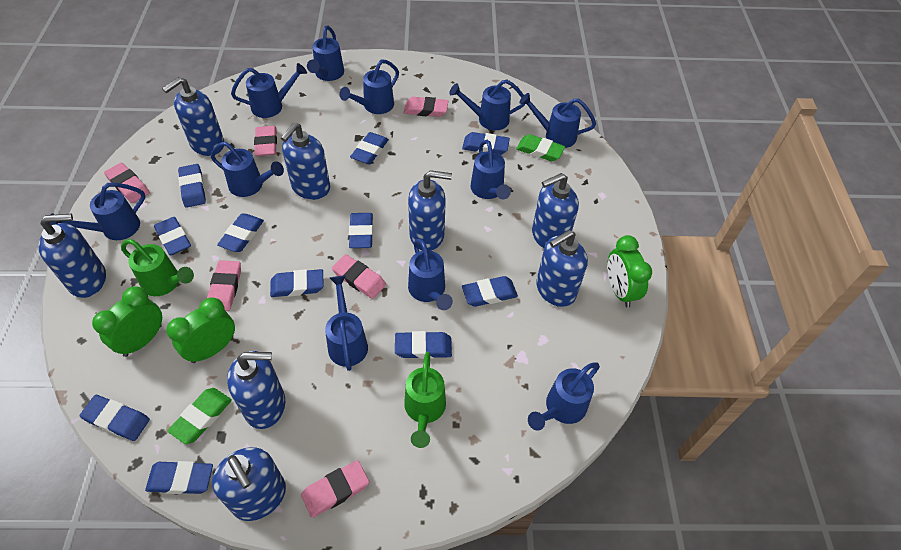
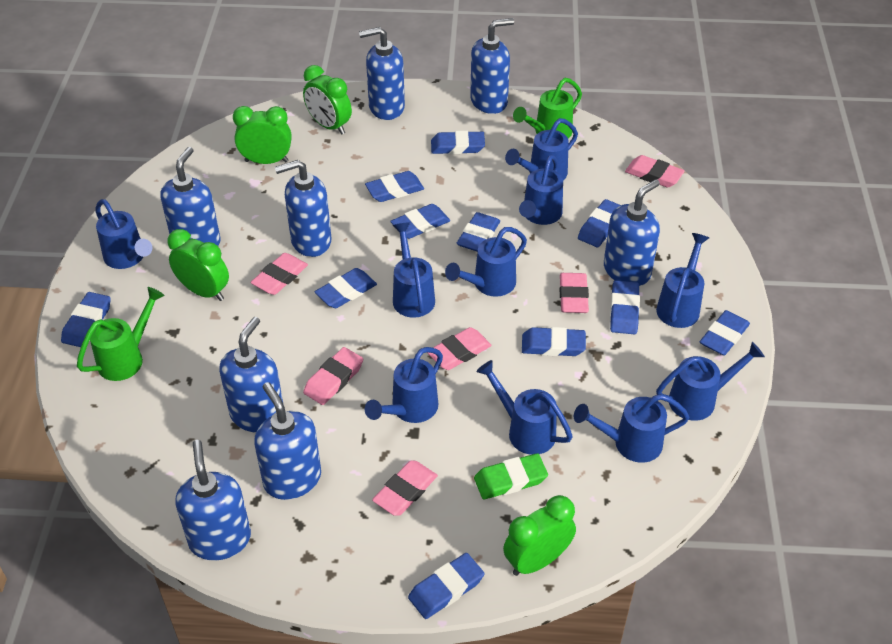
blue watering can: [49,183,145,240] [211,142,284,197] [231,63,307,118] [307,26,344,81] [325,275,368,371] [339,59,399,114] [408,239,453,310] [449,79,525,130] [470,140,511,199] [519,93,596,148] [528,362,600,431] = 11 -> [96,199,152,269] [365,347,443,423] [393,222,435,318] [445,227,527,297] [476,360,573,455] [505,118,578,180] [519,155,563,225] [574,394,689,463] [656,233,709,328] [656,342,765,421] = 10
green clock: [92,286,162,357] [166,297,235,363] [607,235,652,308] = 3 -> [168,229,229,301] [233,106,292,164] [303,65,352,135] [503,495,576,576] = 4
green eraser: [168,388,232,444] [516,134,565,162] = 2 -> [474,453,548,499] = 1

